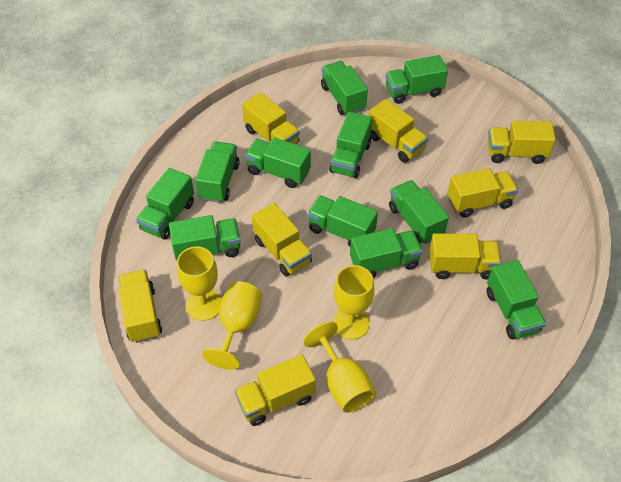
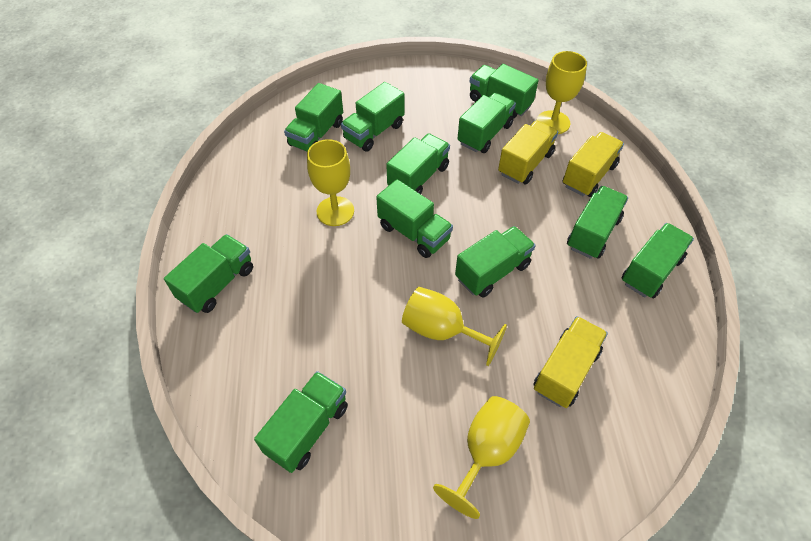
yellow truck: [119,269,162,343] [234,354,316,426] [242,92,300,144] [252,203,312,277] [368,99,428,163] [429,234,501,280] [448,168,518,218] [487,121,556,164] = 8 -> [498,120,558,184] [534,316,608,408] [562,132,624,197] = 3

